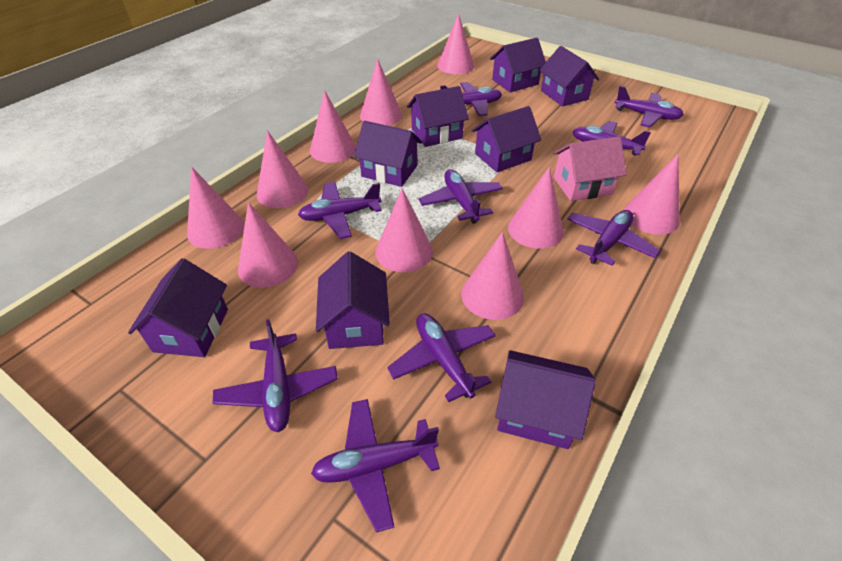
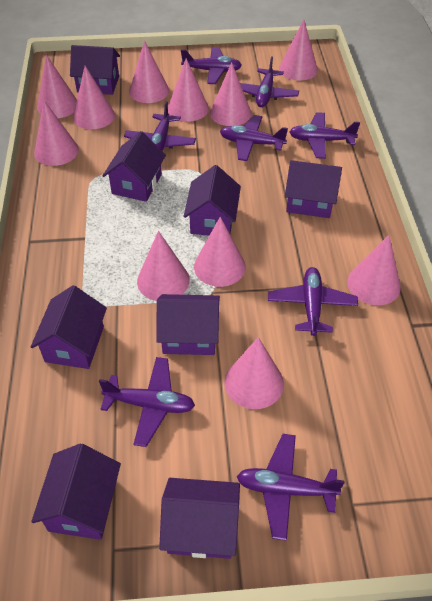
pink cone: [187,167,244,249] [238,202,298,288] [256,130,308,208] [310,90,356,163] [360,58,402,126] [375,188,433,272] [438,13,474,74] [461,232,524,320] [508,167,564,249] [624,154,680,235] = 10 -> [34,100,79,166] [37,55,77,118] [73,66,115,129] [129,40,169,103] [137,231,190,301] [168,58,209,122] [194,217,246,287] [210,62,251,126] [225,337,284,409] [279,20,318,80] [347,235,401,305] = 11
pink house: [553,137,627,201] = 1 -> none = 0
purple plane: [213,319,338,432] [298,182,382,239] [311,399,440,532] [387,313,496,402] [419,169,503,224] [440,82,502,116] [567,210,660,266] [573,121,651,155] [615,86,684,127] = 9 -> [99,357,195,447] [124,101,196,151] [181,47,242,84] [220,115,288,161] [237,434,344,541] [240,56,299,107] [268,267,358,336] [289,112,360,159] = 8

